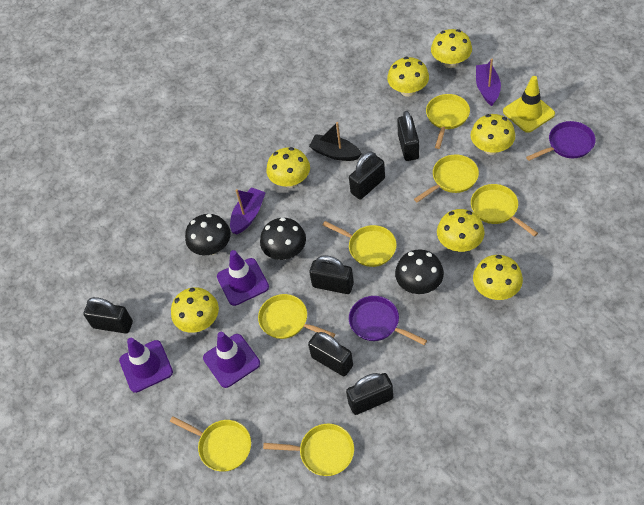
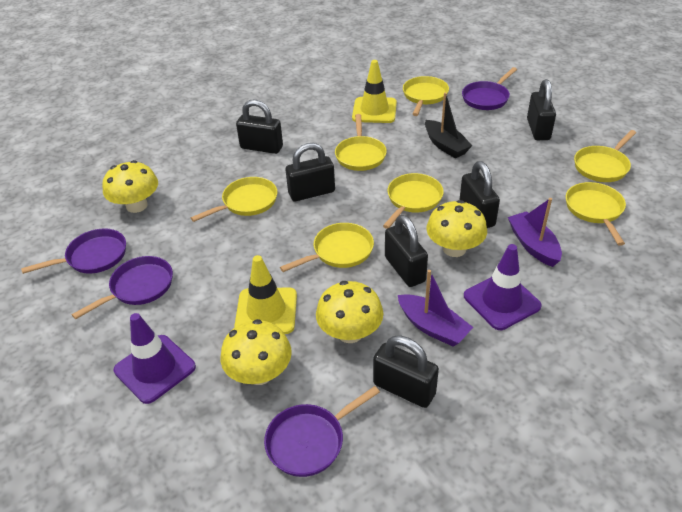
black mushroom: [185,214,231,255] [260,218,306,260] [395,249,444,294] = 3 -> none = 0
purple pan: [349,296,427,345] [526,121,596,161] = 2 -> [21,228,126,274] [72,256,173,319] [264,386,380,477] [462,67,517,110] = 4
purple traffic cone: [119,338,173,393] [203,332,260,388] [217,250,269,306] = 3 -> [114,313,196,404] [464,244,542,330] = 2
yellow mushroom: [171,287,219,333] [267,147,310,188] [387,57,429,97] [431,29,472,68] [437,209,485,252] [471,114,515,155] [473,255,523,300] = 7 -> [102,160,158,213] [221,319,292,385] [316,281,383,343] [426,200,487,257] = 4
yellow traffic cone: [503,76,555,133] = 1 -> [234,255,297,334] [352,60,397,123] = 2

